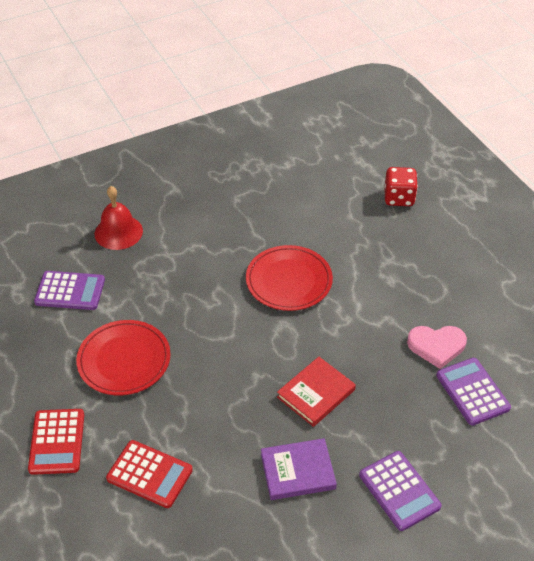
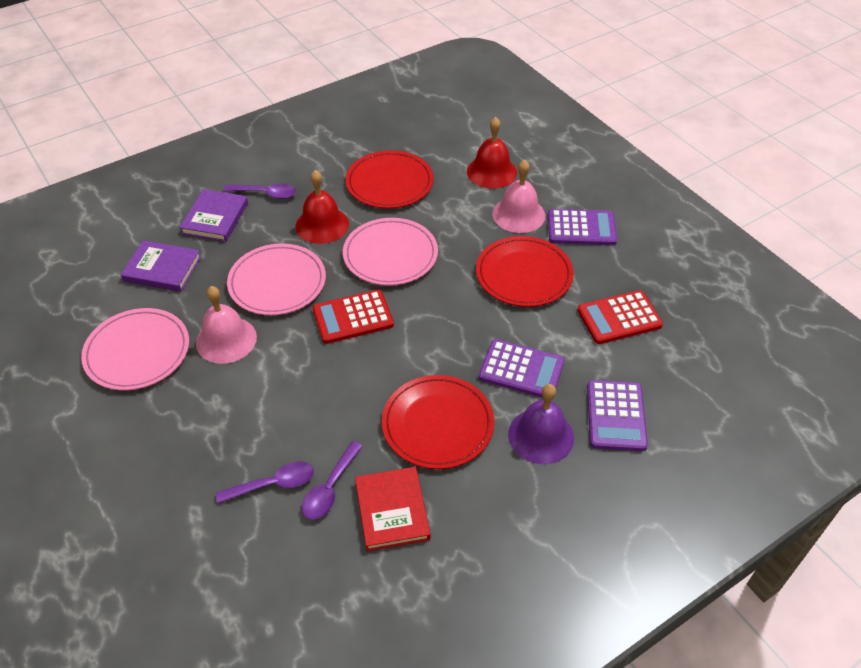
pink bell: none = 0 -> [196,286,257,364] [492,160,545,233] = 2
pink heart: [407,326,467,369] = 1 -> none = 0
pink plate: none = 0 -> [81,308,189,390] [227,243,326,315] [343,218,438,286] = 3
purple bell: none = 0 -> [508,384,574,464] = 1
purple book: [261,438,337,500] = 1 -> [120,240,201,292] [179,189,248,242] = 2
purple spoon: none = 0 -> [216,461,314,504] [223,183,296,199] [302,441,363,520] = 3
red bell: [95,186,143,250] = 1 -> [295,170,349,244] [467,117,517,189] = 2
red dice: [384,167,418,206] = 1 -> none = 0
red plate: [76,320,171,395] [246,245,333,311] = 2 -> [346,150,434,208] [382,375,494,469] [476,236,574,307] = 3

